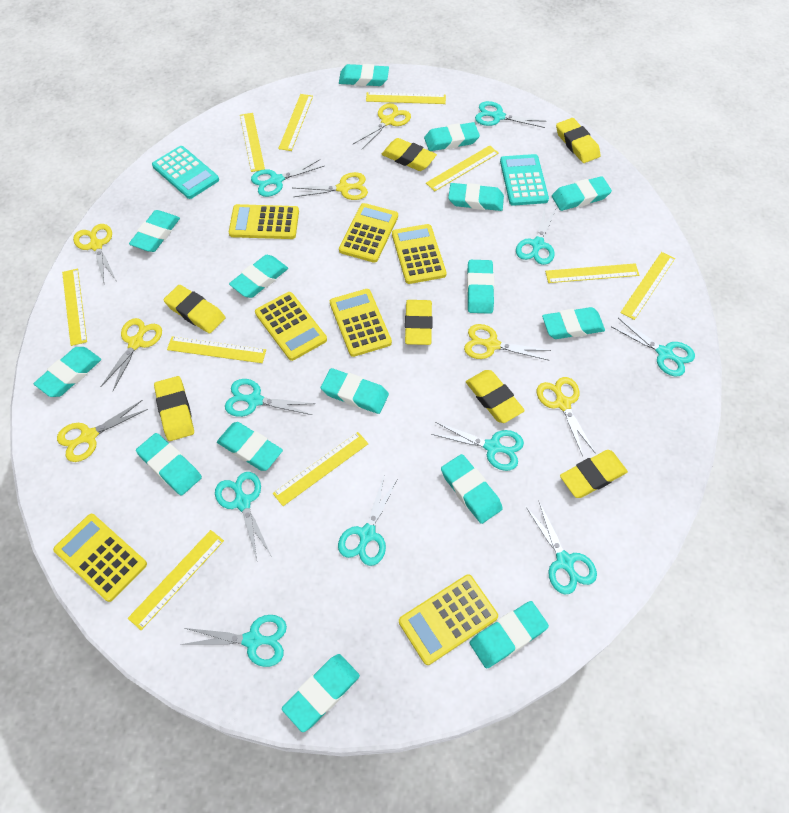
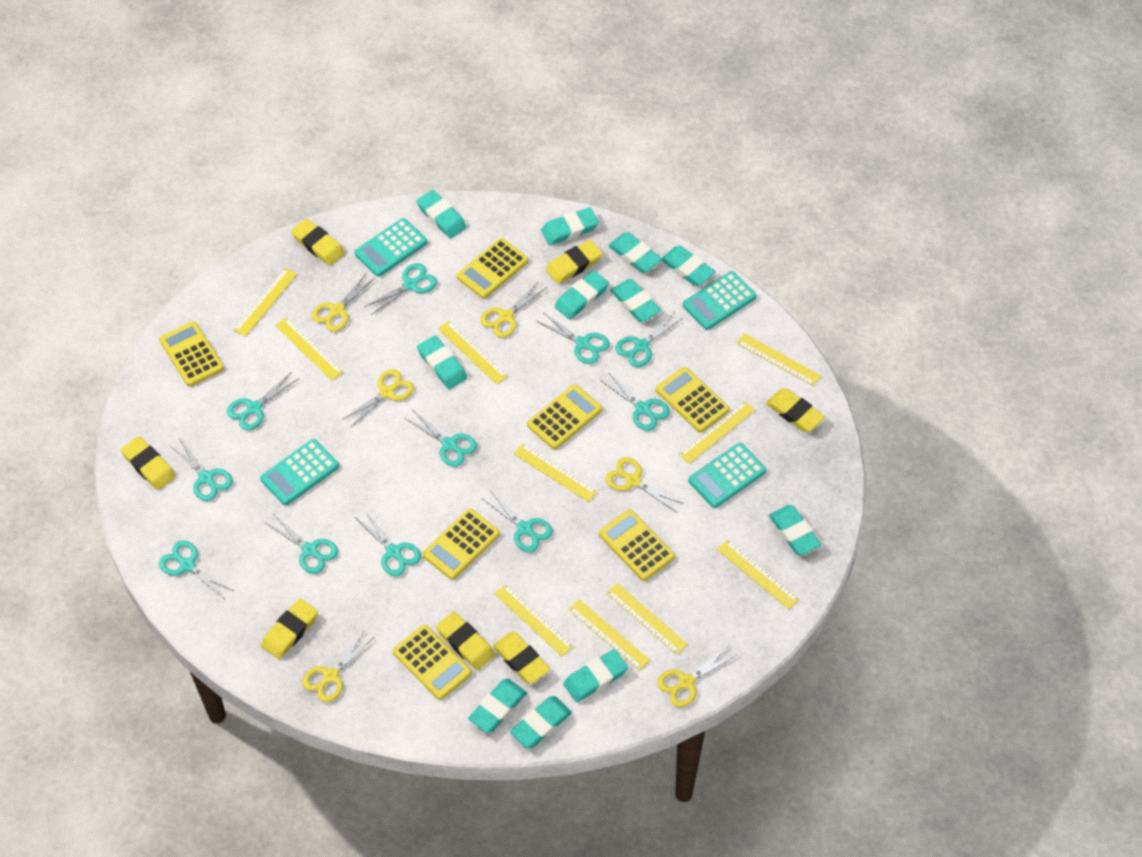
turquoise calculator: [152,146,219,199] [500,154,549,206] = 2 -> [260,439,339,505] [354,218,427,277] [682,271,757,330] [688,443,766,508] = 4
turquoise eraser: [34,347,101,397] [129,210,180,252] [136,433,202,496] [217,422,283,471] [229,255,288,298] [282,654,360,732] [321,368,389,414] [339,64,389,86] [424,122,480,151] [441,454,503,524] [448,183,504,211] [467,260,494,314] [470,601,549,668] [542,307,605,339] [552,176,612,211] = 15 -> [416,190,467,238] [417,336,467,389] [468,679,527,733] [510,696,572,749] [541,207,599,245] [555,270,609,319] [563,649,628,702] [608,232,662,273] [610,279,661,322] [661,246,716,286] [769,505,821,556] = 11
turquoise scissors: [181,615,287,667] [215,472,271,560] [225,379,315,417] [251,159,324,197] [338,476,398,566] [431,422,524,471] [475,101,547,128] [516,207,557,265] [525,500,597,594] [611,318,695,377] = 10 -> [159,540,234,600] [169,438,233,501] [227,372,298,430] [264,514,338,574] [355,510,421,576] [364,263,437,315] [404,409,477,467] [481,490,553,552] [537,312,610,364] [600,372,670,431] [615,311,683,367] = 11
yellow scissors: [57,400,148,462] [73,224,116,283] [101,318,162,391] [293,172,368,200] [353,103,411,150] [464,324,551,360] [537,377,595,456] = 7 -> [302,630,374,702] [312,273,375,332] [342,369,414,428] [480,281,547,338] [605,457,684,512] [657,647,736,707] = 6

